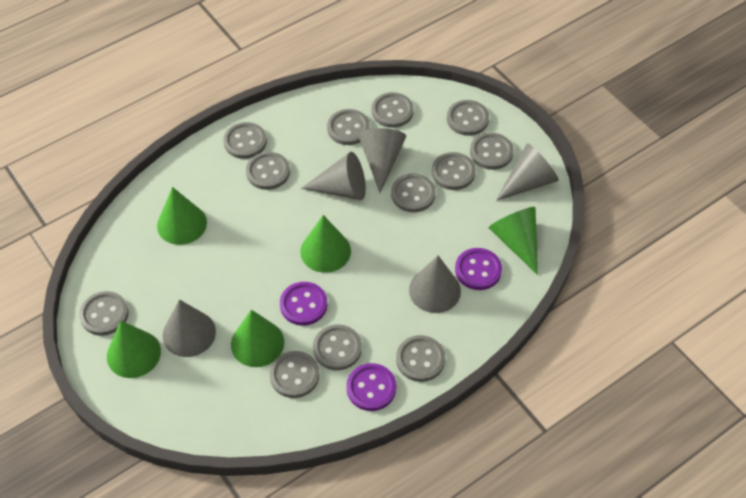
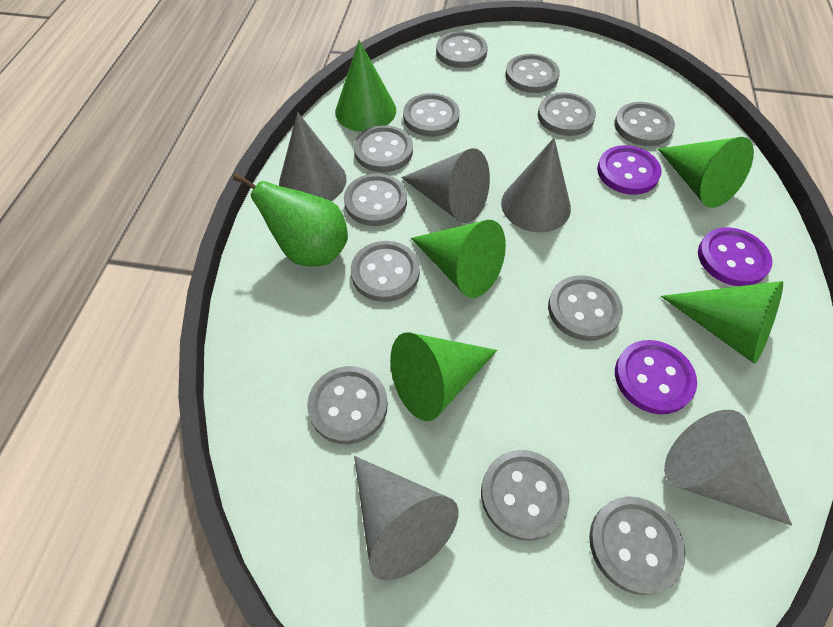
green pear: none = 0 -> [233,173,348,266] = 1

